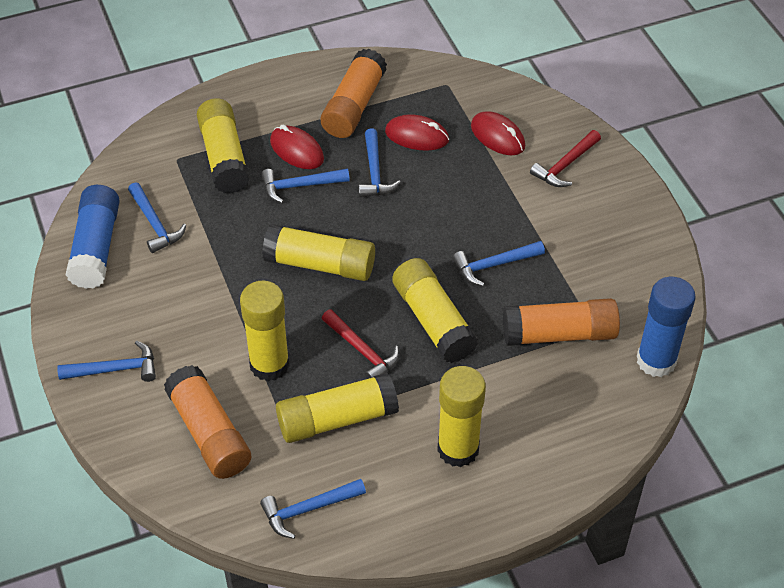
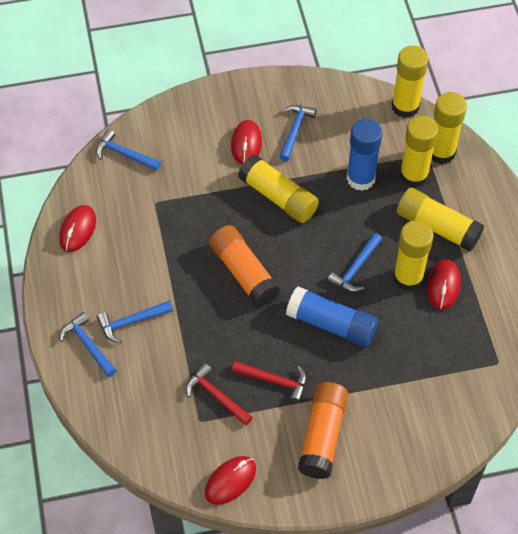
blue hammer: [57,341,156,382] [128,182,186,253] [260,479,366,539] [261,168,350,203] [358,128,401,197] [452,241,545,286] = 6 -> [59,312,117,377] [96,129,161,171] [97,301,173,343] [279,105,317,161] [327,233,382,292] = 5
orange glue stick: [164,365,251,479] [321,49,387,138] [503,298,620,346] = 3 -> [209,225,280,307] [298,382,348,479] = 2
red mouse: [270,125,324,169] [385,114,449,151] [471,111,525,156] = 3 -> [59,205,96,252] [205,456,256,505] [231,120,262,165] [427,259,461,310] = 4

